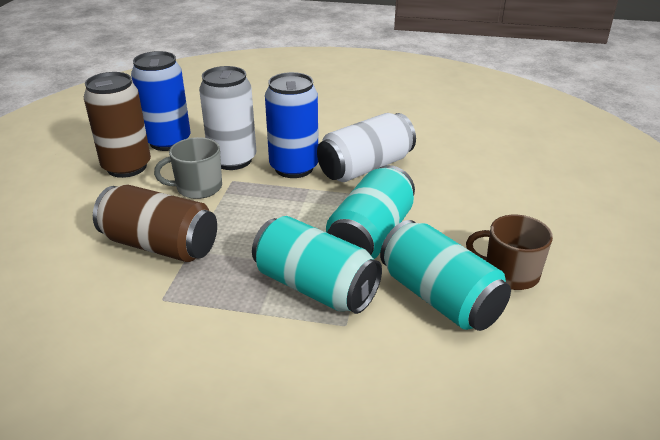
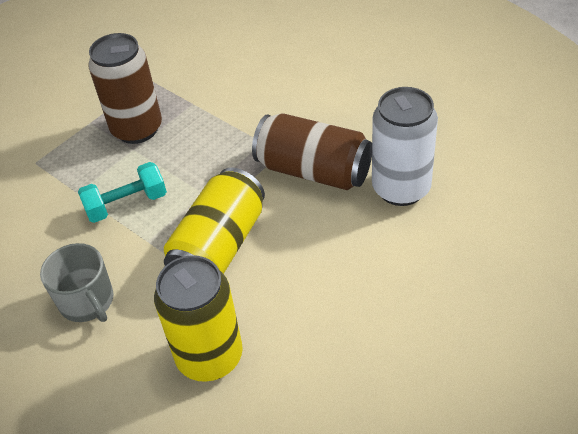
blue can: [131,51,191,151] [265,72,318,178] = 2 -> none = 0
brown mug: [466,215,553,290] = 1 -> none = 0
turquoise can: [252,216,382,314] [326,165,415,259] [380,220,511,331] = 3 -> none = 0
turquoise dumbbell: none = 0 -> [78,162,167,223] = 1
white can: [199,66,256,170] [317,113,416,182] = 2 -> [372,87,438,206] = 1
yellow can: none = 0 -> [154,255,243,382] [164,168,265,274] = 2

